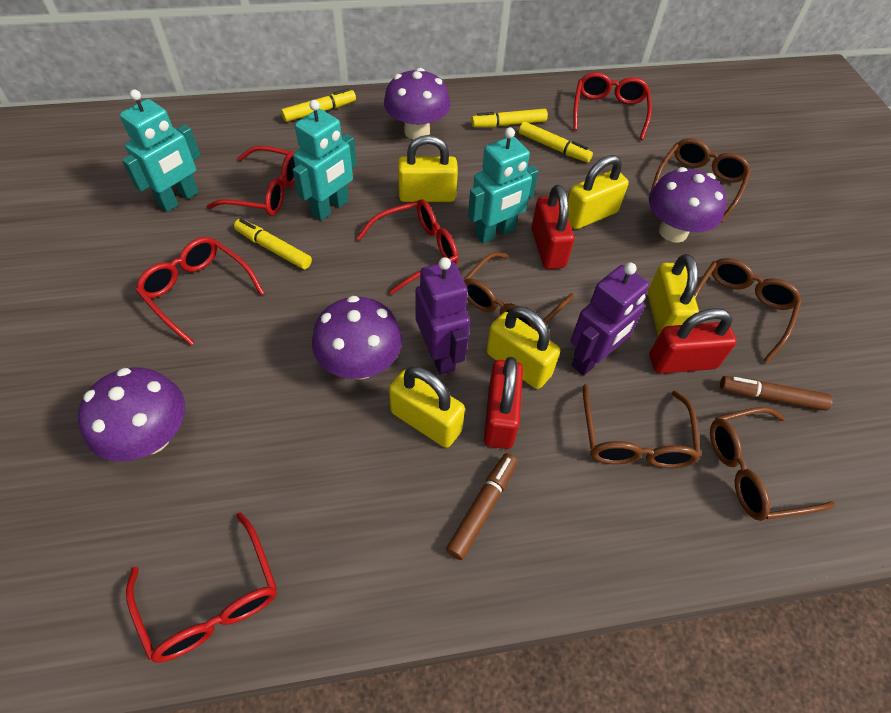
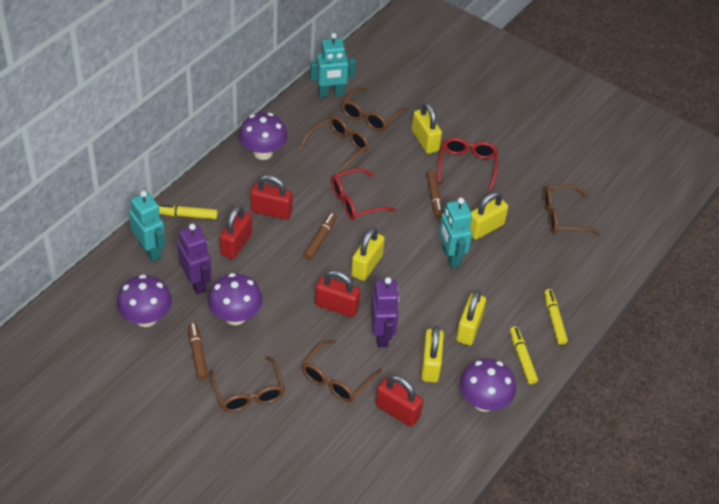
brown marker: [446,453,517,560] [720,376,833,411] = 2 -> [188,322,208,380] [303,212,337,260] [427,170,443,219] = 3
red glasses: [126,512,277,663] [136,237,264,346] [206,146,295,216] [356,199,458,295] [573,72,652,140] = 5 -> [331,168,396,220] [438,138,498,191] = 2
red padlock: [484,357,523,449] [531,185,574,269] [649,308,737,374] = 3 -> [220,205,252,259] [250,175,293,220] [315,270,361,317] [375,375,423,427] = 4
yellow marker: [234,219,312,269] [281,88,356,122] [471,109,548,127] [519,122,593,162] = 4 -> [159,205,218,219] [510,326,538,384] [544,289,568,345] = 3

